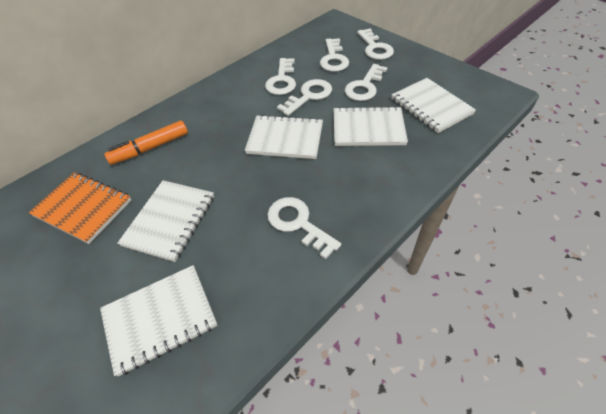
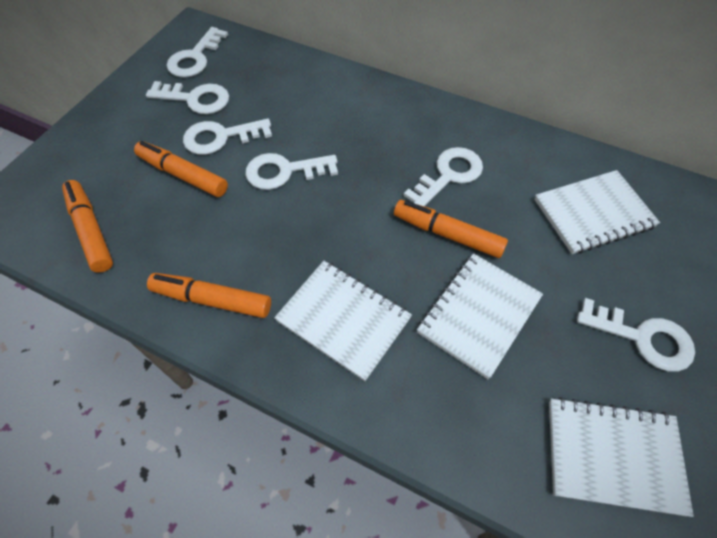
orange marker: [104,121,188,165] = 1 -> [62,180,113,273] [134,141,228,197] [147,273,271,318] [394,200,508,258] = 4
orange notebook: [28,172,131,244] = 1 -> none = 0
white notebook: [100,265,218,376] [118,180,214,262] [245,115,323,159] [334,106,408,146] [392,78,476,133] = 5 -> [274,261,412,381] [417,253,543,379] [534,170,660,254] [549,397,694,517] = 4

